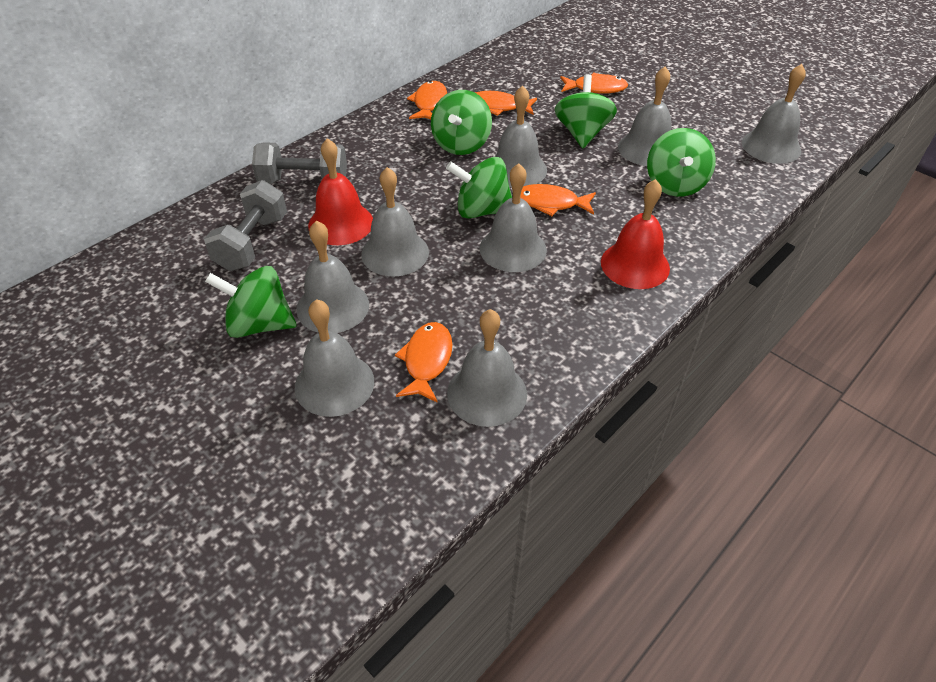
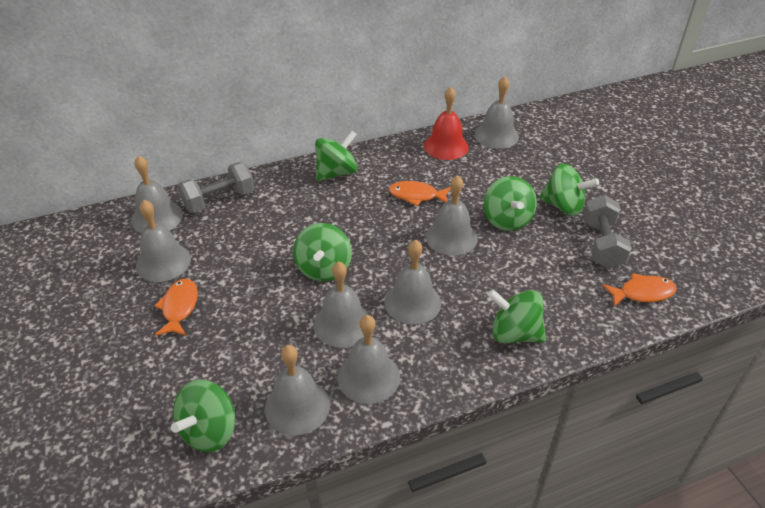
green spinning top: [205,266,297,338] [431,90,492,155] [446,157,512,219] [555,74,617,148] [647,128,716,197] = 5 -> [171,379,235,452] [293,223,352,282] [315,131,357,181] [484,176,537,231] [488,289,546,343] [539,164,599,216] = 6
orange fish: [395,322,453,403] [407,81,447,119] [475,91,537,116] [520,184,596,216] [560,72,628,94] = 5 -> [154,279,198,336] [389,181,451,206] [602,273,677,307] = 3
red bell: [308,138,373,245] [601,179,670,289] = 2 -> [424,87,469,160] = 1

